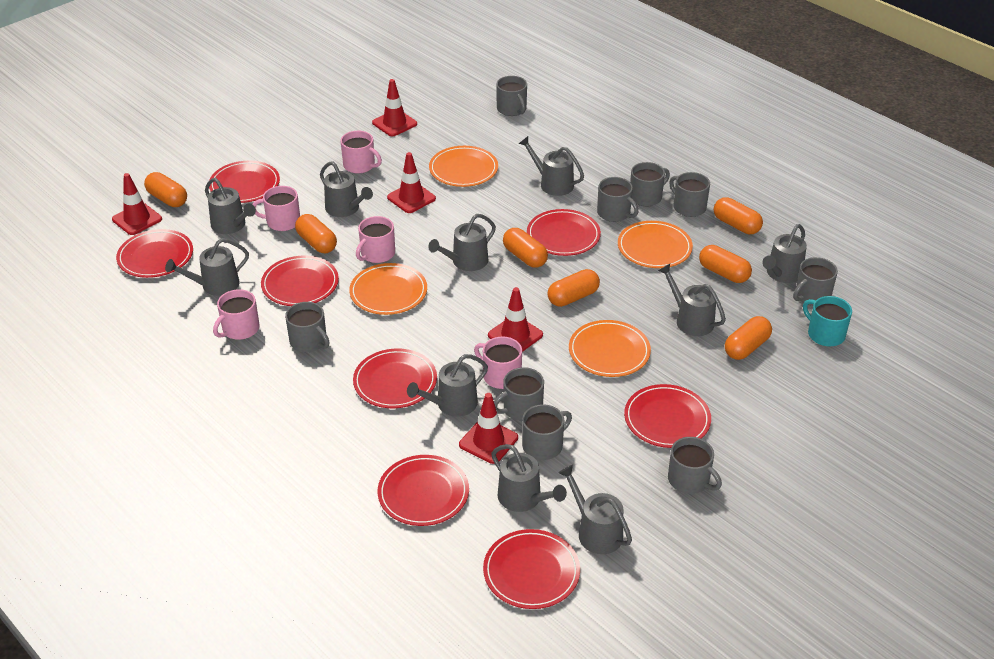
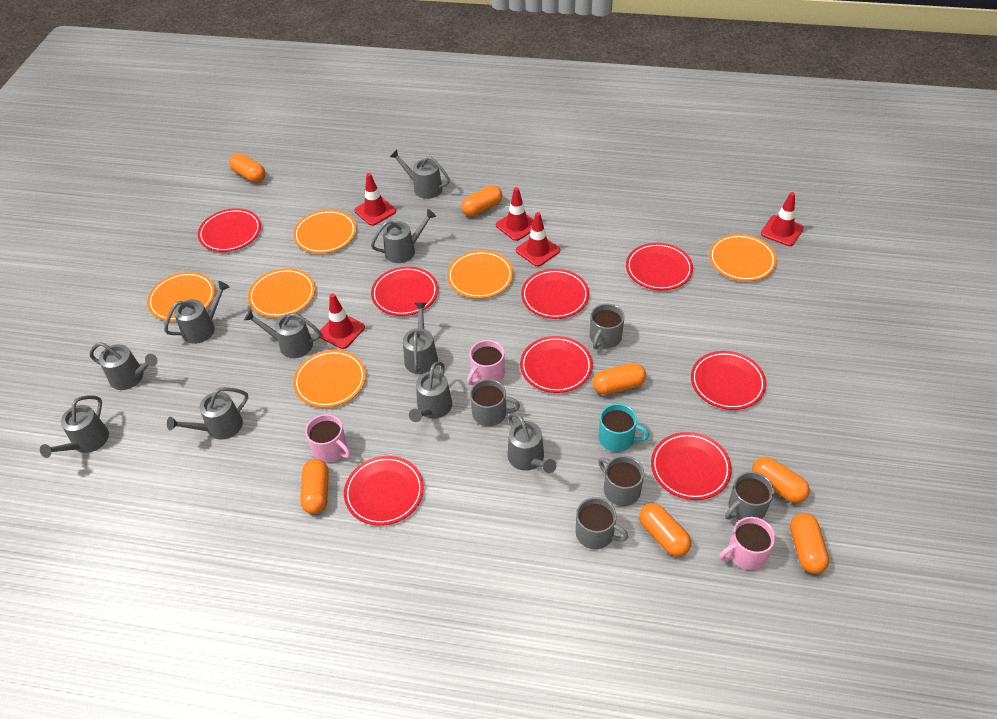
grey mug: [285,302,330,352] [494,367,544,421] [496,76,527,116] [522,404,572,460] [597,177,638,222] [630,162,670,206] [668,437,722,494] [669,172,710,217] [793,257,838,306] = 9 -> [470,379,520,426] [576,497,628,549] [590,304,625,349] [599,456,644,506] [725,472,774,520] = 5
orange plate: [349,263,427,315] [429,146,498,187] [569,320,651,377] [618,221,693,268] = 4 -> [147,272,215,321] [248,268,315,318] [293,210,357,254] [293,350,366,408] [447,250,513,299] [709,234,777,281] = 6
pink mug: [213,289,259,340] [252,186,300,231] [340,131,382,174] [356,216,395,263] [474,337,522,389] = 5 -> [305,414,351,462] [467,340,505,385] [719,517,775,570] = 3

